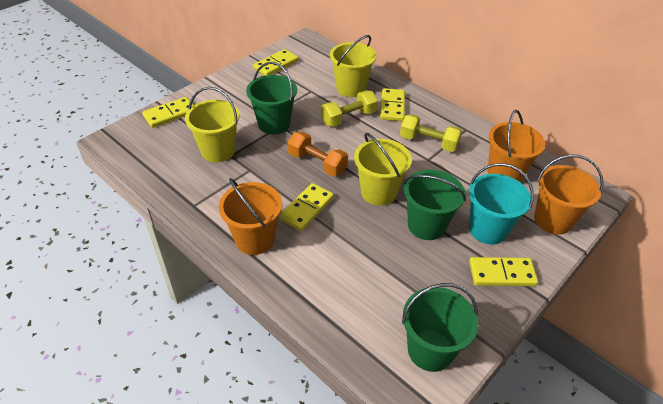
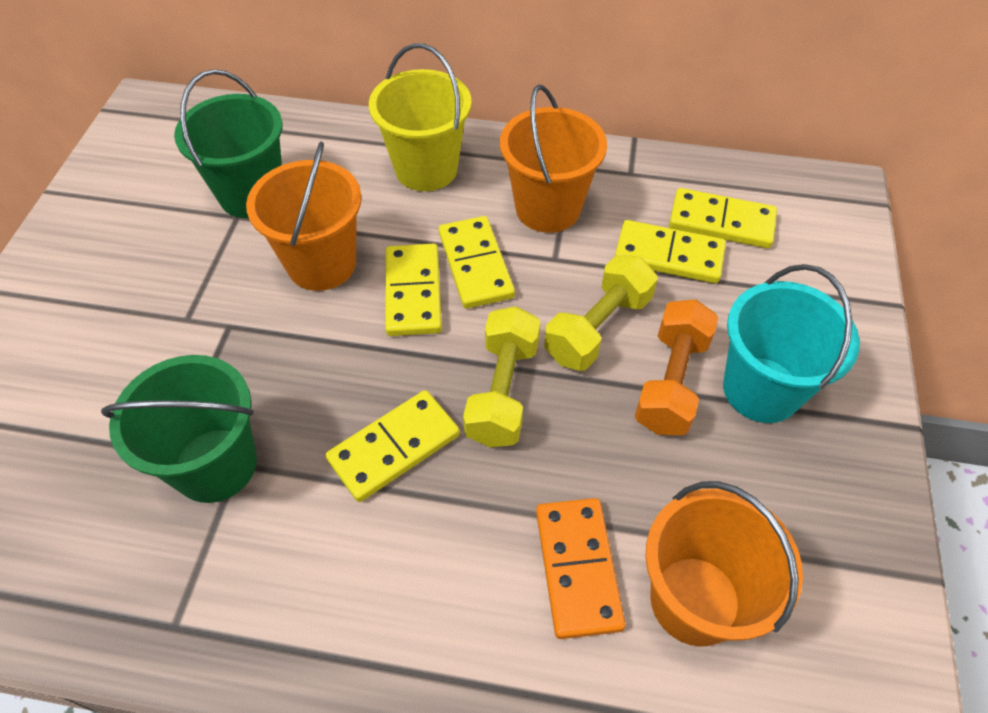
green bucket: [246,62,297,134] [402,283,478,372] [404,170,466,240] = 3 -> [101,355,257,503] [174,69,283,218] = 2
orange domino: none = 0 -> [536,498,625,639] = 1
yellow bucket: [185,87,240,162] [330,35,376,97] [354,133,412,206] = 3 -> [369,43,472,191] = 1

